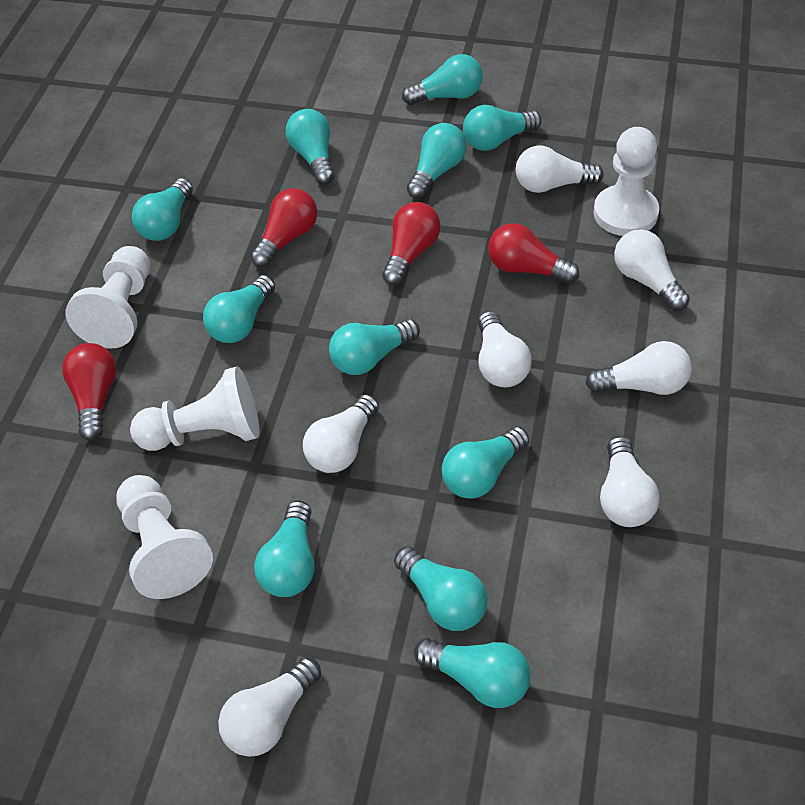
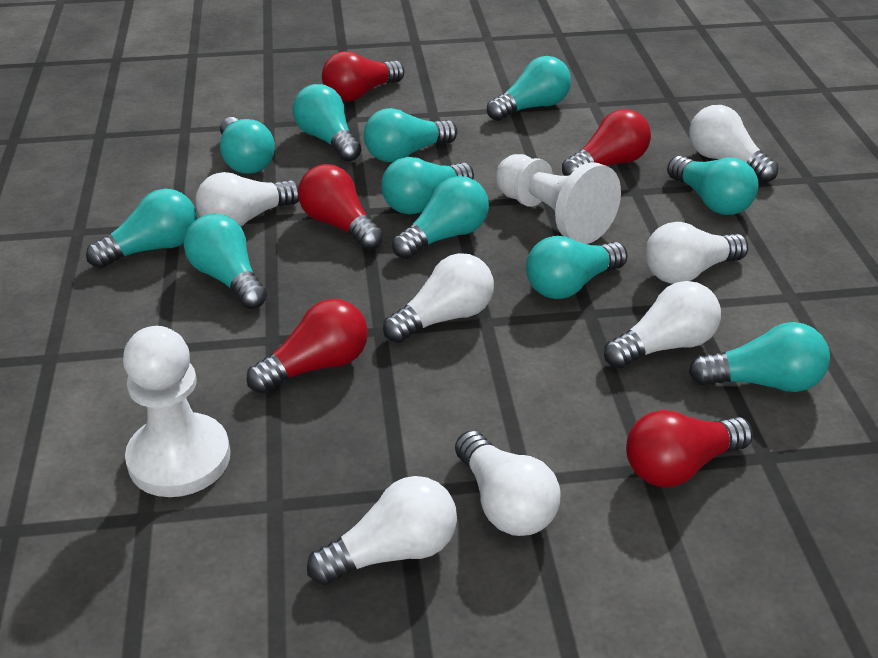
red light bulb: [62,343,117,440] [250,188,317,267] [382,202,440,286] [488,223,579,284] = 4 -> [246,299,368,394] [298,164,384,250] [322,51,404,102] [562,109,651,176] [626,410,753,487] = 5
white pawn: [66,246,150,349] [116,475,213,599] [130,366,260,451] [593,127,659,236] = 4 -> [123,326,230,497] [496,154,621,244] = 2

